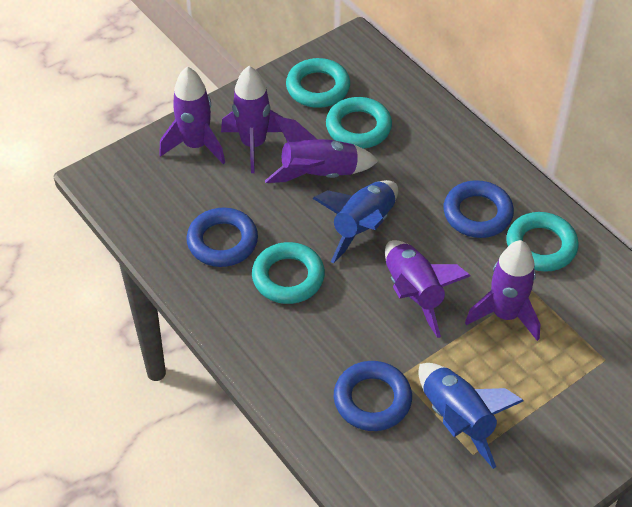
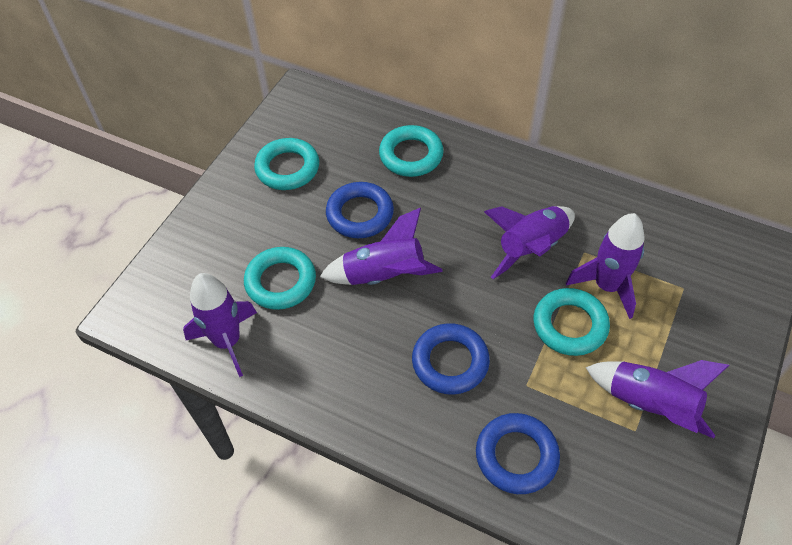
blue rocket: [312,180,398,264] [418,363,524,469] = 2 -> none = 0

